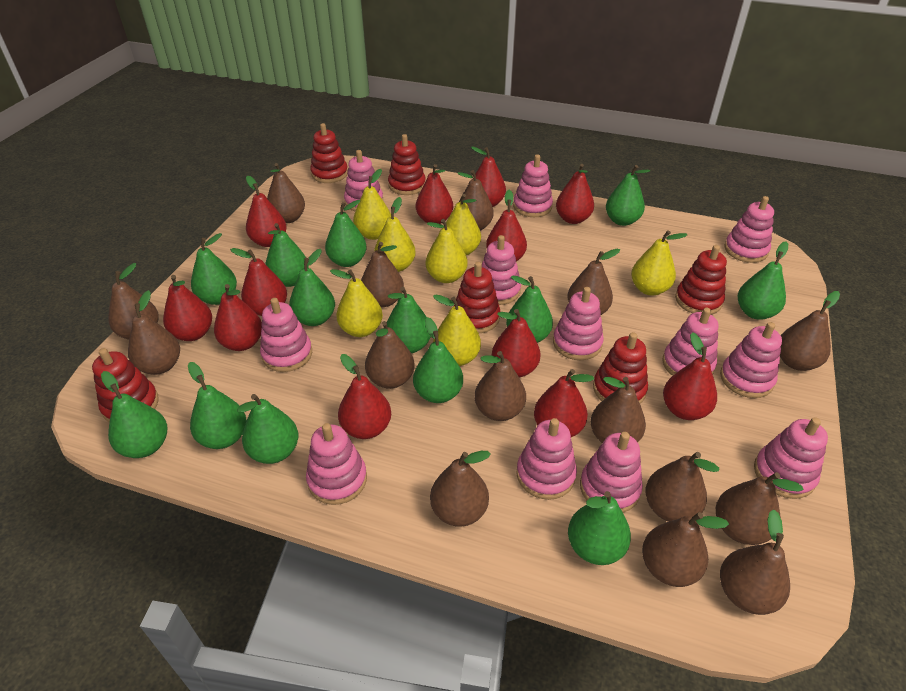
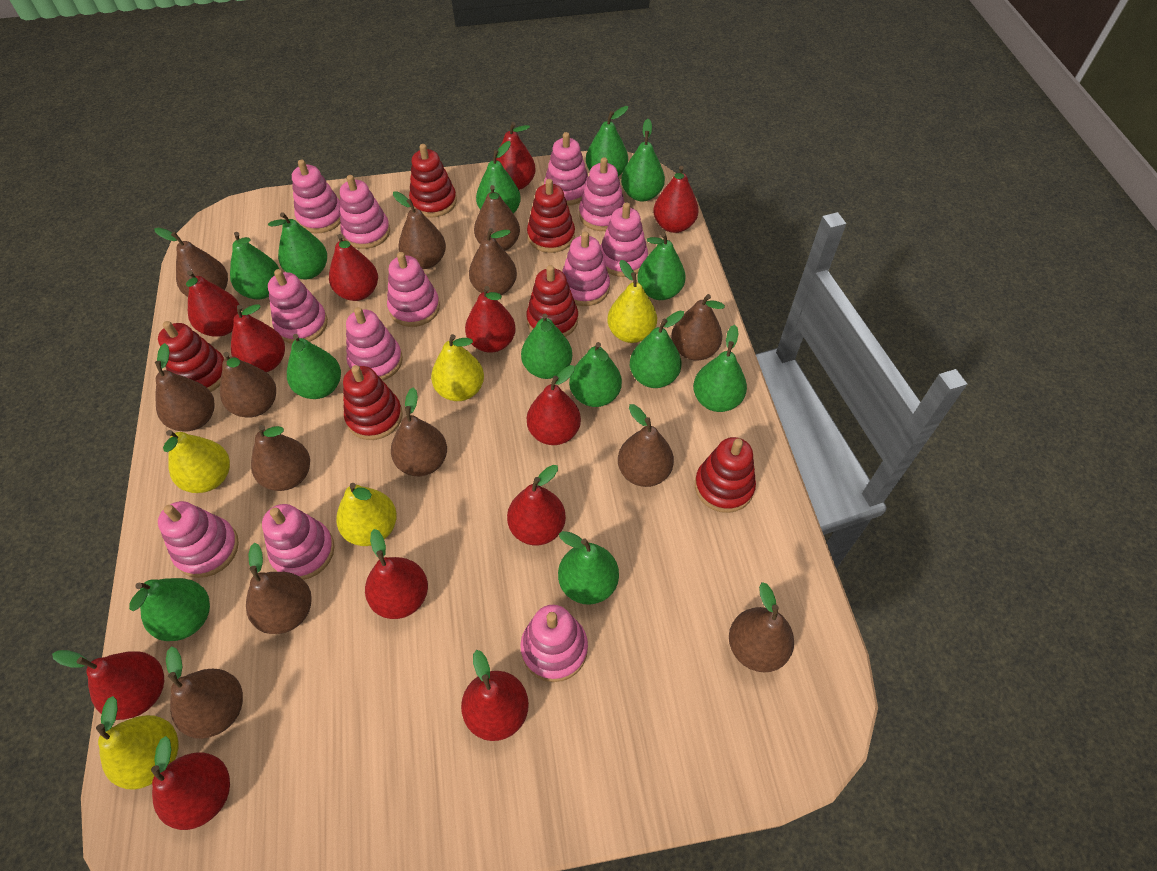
brown pear: [108,263,159,340] [128,290,180,375] [267,163,305,223] [361,242,404,307] [365,321,415,389] [430,451,491,527] [458,170,494,231] [475,351,526,421] [567,249,620,315] [591,377,646,443] [642,512,729,587] [645,452,719,522] [716,472,804,545] [720,509,790,615] [780,291,840,371] = 15 -> [154,228,228,297] [155,343,215,431] [166,646,243,739] [220,352,276,418] [246,543,312,634] [251,425,310,491] [391,388,447,476] [393,191,446,269] [469,228,517,295] [474,185,520,251] [618,404,674,487] [671,294,725,361] [729,582,794,672] = 13
yellow pear: [330,269,383,337] [353,169,391,240] [374,197,416,272] [426,219,468,283] [433,294,481,366] [446,194,481,255] [631,230,687,295] = 7 -> [96,696,179,790] [163,430,230,493] [336,483,397,546] [431,334,484,401] [607,260,657,343] = 5

